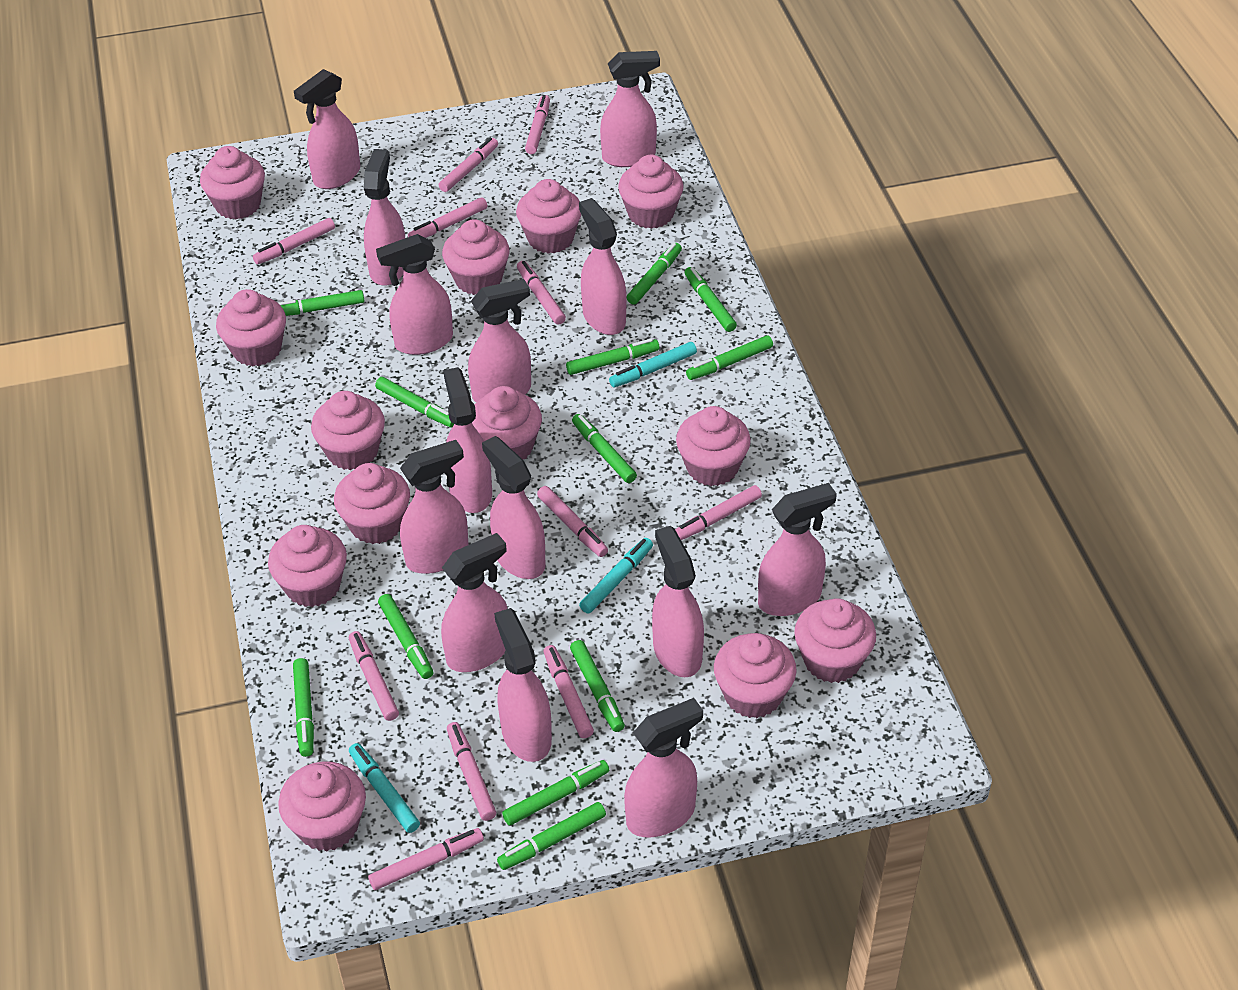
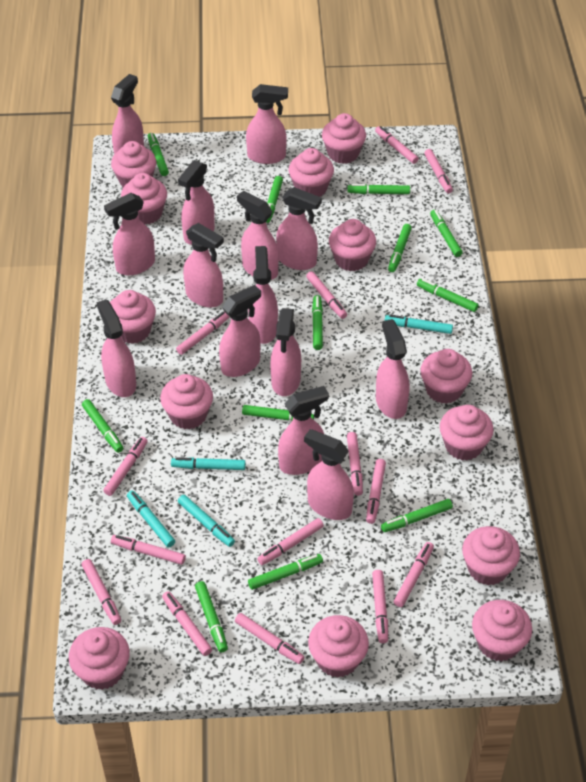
pink marker: [253,218,335,264] [349,631,399,721] [368,828,484,890] [408,197,487,238] [439,138,498,192] [447,722,496,821] [517,261,566,325] [525,95,550,154] [537,486,608,557] [543,645,594,738] [675,485,762,540] = 11 -> [82,559,121,625] [103,437,148,496] [111,535,186,565] [162,591,212,656] [176,312,229,355] [235,613,304,664] [257,518,324,565] [306,271,347,319] [347,432,363,496] [366,459,386,524] [372,570,388,643] [375,126,419,164] [394,542,434,607] [424,149,453,193] = 14
turquoise marker: [349,743,420,833] [579,538,653,614] [609,342,697,387] = 3 -> [127,490,175,548] [171,457,246,470] [178,495,235,547] [384,315,453,334] = 4

